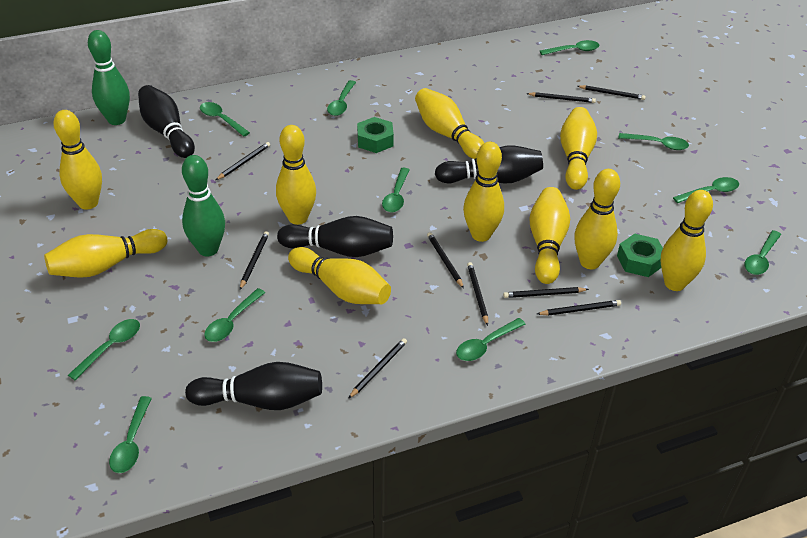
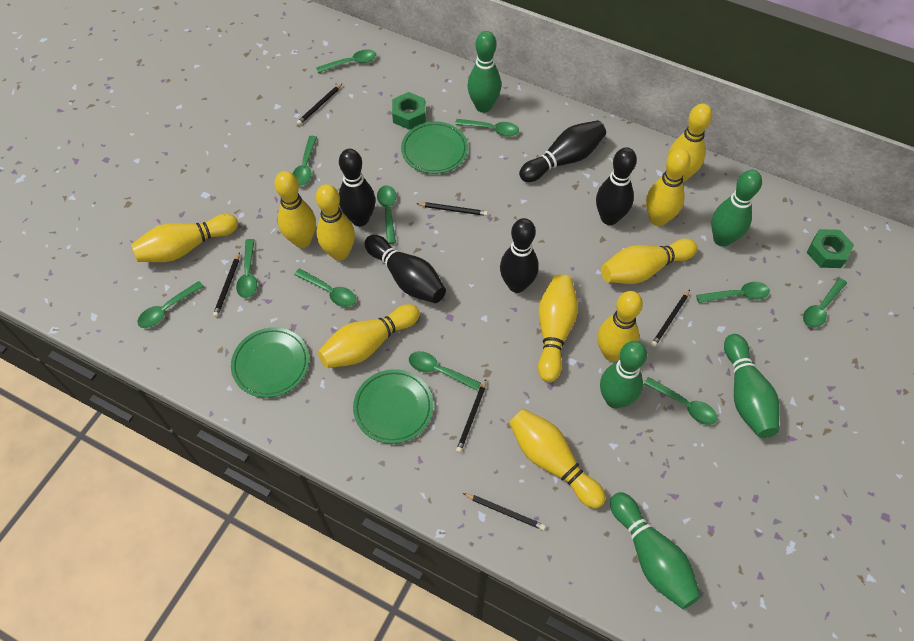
black bowling pin: [138,85,195,158] [185,362,322,410] [277,216,393,257] [435,145,543,184] = 4 -> [339,149,376,226] [365,235,446,303] [500,218,539,293] [519,120,606,182] [596,147,637,225] = 5
black pencil: [216,142,270,180] [240,231,269,290] [348,338,407,399] [427,232,464,288] [467,262,488,326] [503,287,589,298] [526,92,596,103] [537,300,621,316] [577,85,646,100] = 9 -> [213,252,240,317] [297,84,342,125] [416,202,488,216] [456,380,486,453] [463,493,546,530] [651,290,690,347] = 6
green bowling pin: [88,30,130,125] [182,155,225,256] = 2 -> [467,31,501,113] [600,341,647,409] [610,492,701,609] [711,170,762,247] [724,334,780,438] = 5
green plate: none = 0 -> [231,327,309,398] [353,369,433,444] [401,121,468,174] = 3

